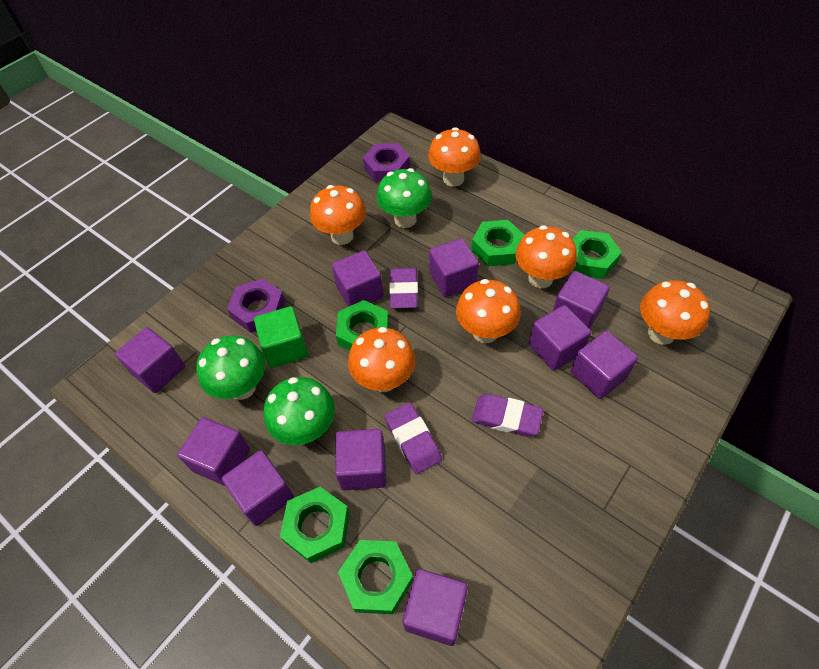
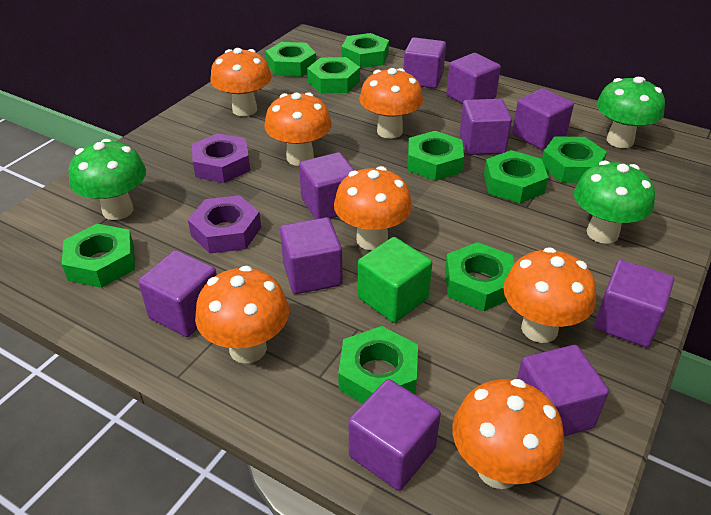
green nut: [280,487,350,563] [336,300,389,351] [338,540,413,614] [471,220,524,266] [573,230,622,279] = 5 -> [62,224,135,288] [266,42,316,77] [307,57,360,93] [338,326,418,404] [342,33,389,68] [408,131,464,181] [445,242,515,311] [484,150,549,203] [542,136,607,183] = 9
orange mushroom: [310,185,366,245] [348,327,415,392] [428,127,481,187] [456,279,521,343] [516,225,577,288] [640,280,710,345] = 6 -> [195,266,289,364] [210,48,272,116] [264,92,332,166] [334,166,412,250] [359,68,423,139] [453,379,564,489] [503,247,596,343] = 7
purple eraser: [385,403,442,474] [389,268,418,309] [472,394,543,437] = 3 -> none = 0

